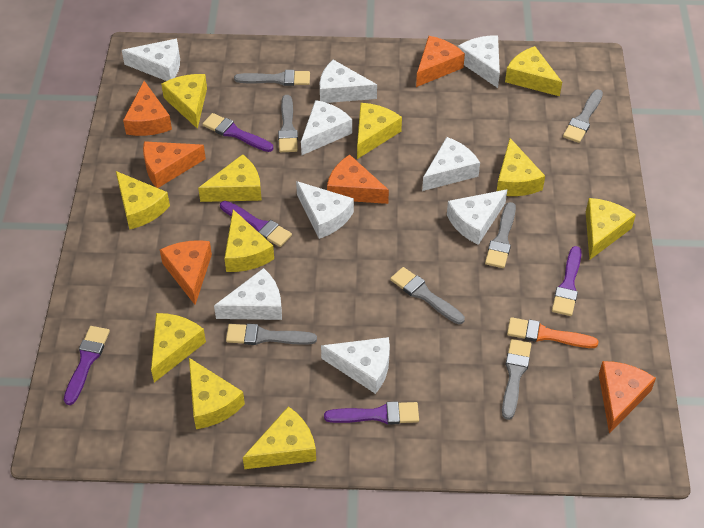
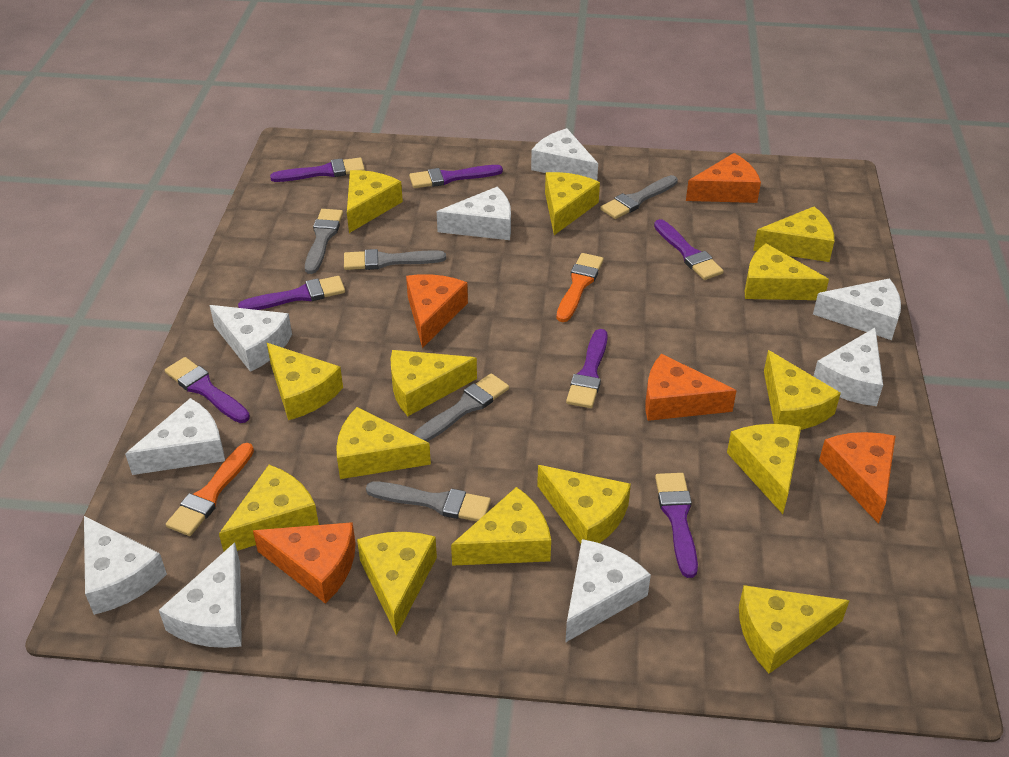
grey brush: [226,324,317,345] [234,70,310,86] [278,95,298,152] [390,267,465,324] [485,202,516,268] [502,339,532,420] [563,89,603,143] = 7 -> [305,209,343,274] [344,249,446,270] [366,481,491,521] [413,373,509,442] [600,175,678,219] = 5
orange brush: [507,317,599,348] = 1 -> [166,443,254,536] [556,253,604,322] = 2
orange cheese: [123,81,172,136] [143,141,206,188] [160,240,212,305] [327,155,389,204] [416,36,465,87] [599,361,656,434] = 6 -> [253,522,356,604] [406,274,468,348] [645,354,737,421] [686,153,761,203] [819,432,896,524] = 5
purple brush: [64,326,110,405] [202,113,273,152] [220,201,292,247] [324,402,419,425] [552,246,582,316] = 5 -> [165,357,250,423] [238,276,345,310] [270,158,365,182] [409,165,503,188] [566,329,608,408] [654,219,724,280] [655,473,698,578] = 7
yellow cheese: [116,171,170,230] [151,313,206,382] [161,74,207,129] [189,358,245,429] [198,154,262,202] [224,210,274,272] [243,406,316,469] [357,103,402,159] [497,138,545,196] [505,46,562,96] [586,198,636,260] = 11 -> [219,465,319,551] [267,343,343,420] [336,407,431,479] [347,170,403,233] [357,532,437,636] [391,350,477,416] [451,487,551,566] [537,465,631,544] [545,172,600,235] [727,424,801,514] [739,585,850,674] [745,244,829,300] [753,207,834,262] [764,350,841,430] = 14

